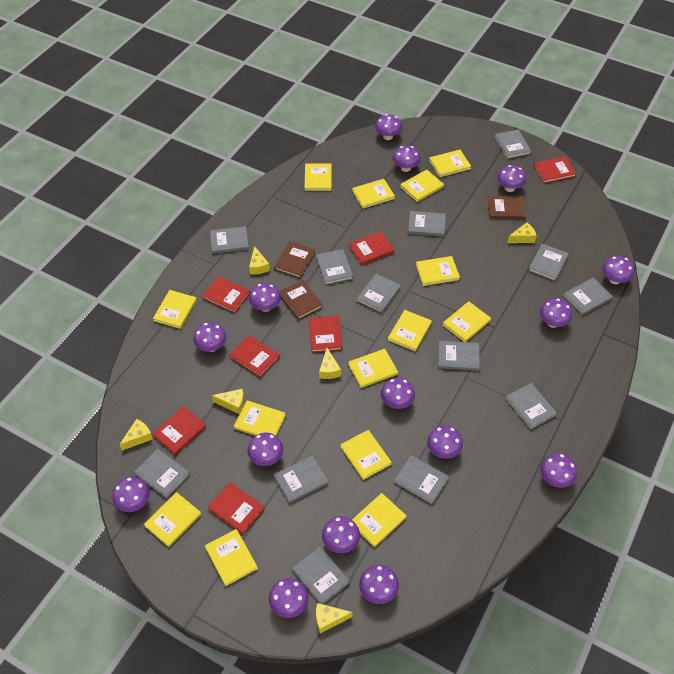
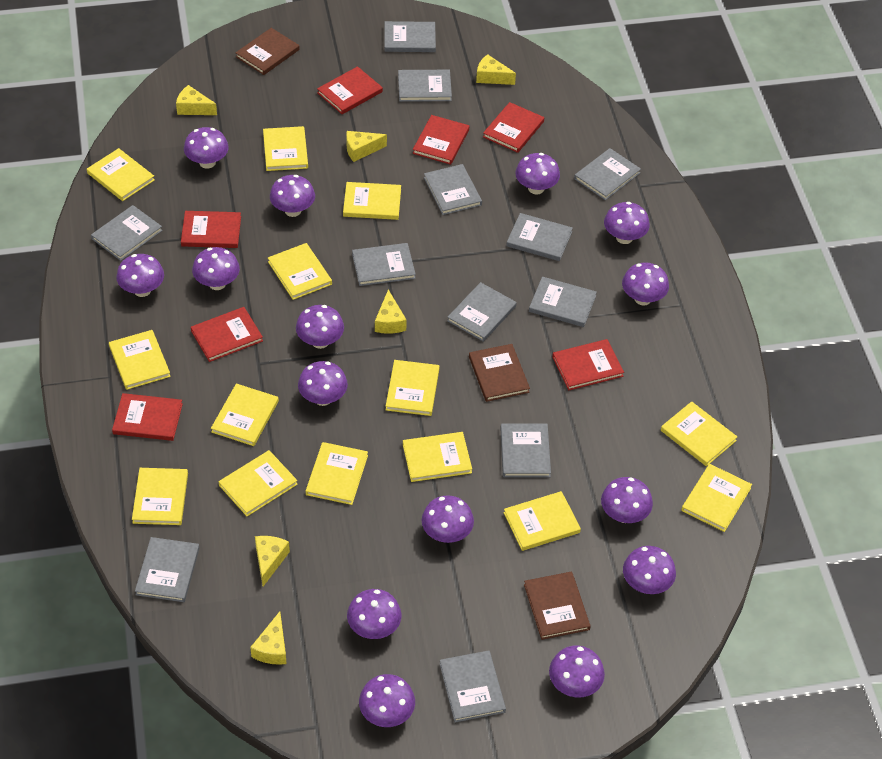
grey book: [134,449,190,499] [210,226,249,254] [274,455,329,503] [292,547,350,604] [316,249,353,285] [357,274,401,313] [394,455,449,504] [408,211,446,237] [438,341,480,371] [494,130,531,159] [505,383,557,430] [528,243,569,281] [563,278,613,315] = 13 -> [91,205,162,261] [135,537,200,602] [352,243,416,286] [384,21,436,52] [398,70,452,102] [424,164,482,215] [439,650,506,723] [447,282,516,342] [500,423,551,477] [506,213,573,261] [529,277,597,327] [574,148,641,200] = 12

